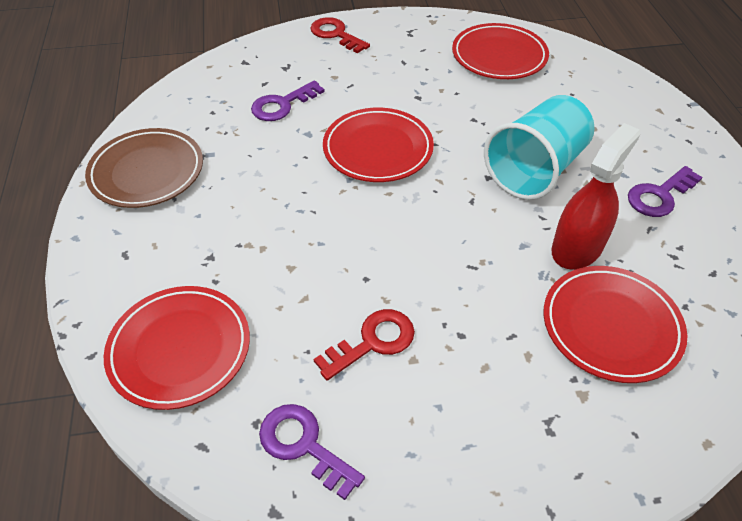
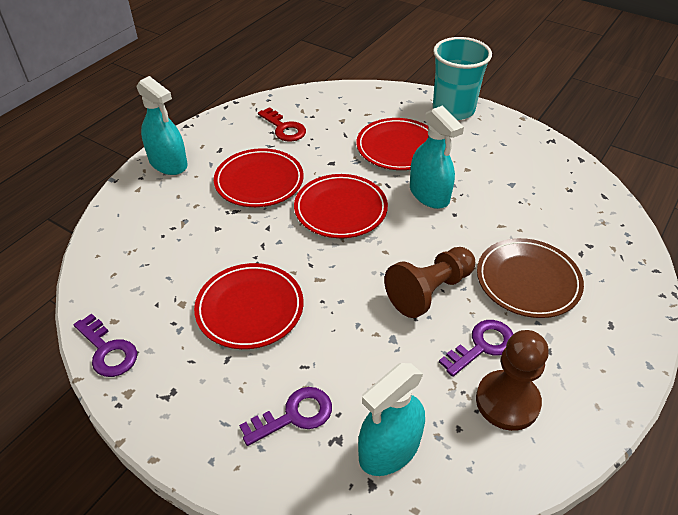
brown pawn: none = 0 -> [384,247,475,318] [476,330,549,431] = 2
red key: [310,17,370,53] [314,309,415,381] = 2 -> [258,107,306,142] = 1
red spray bottle: [551,123,640,270] = 1 -> none = 0
turquoise spray bottle: none = 0 -> [137,76,188,175] [358,363,425,476] [410,106,464,209] = 3

